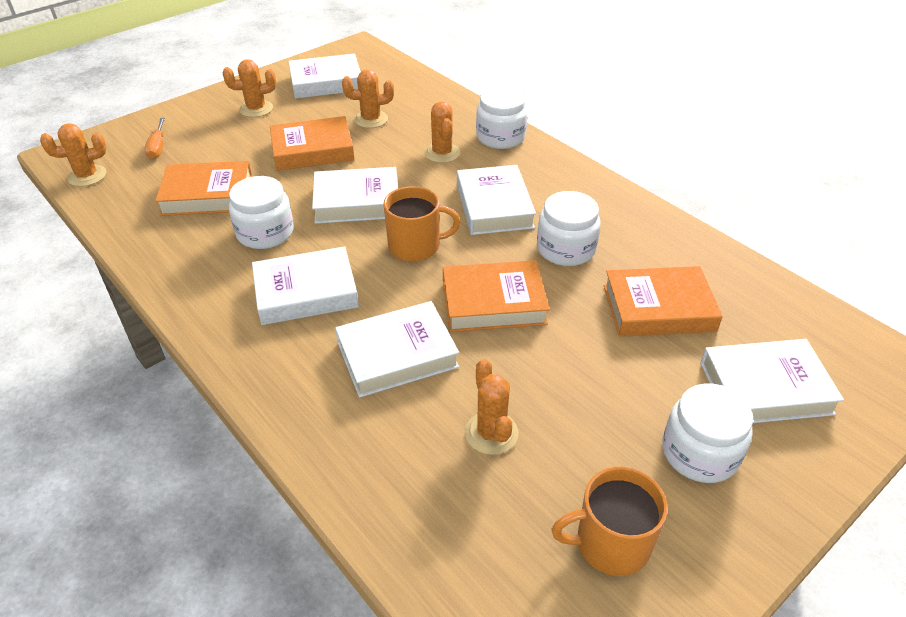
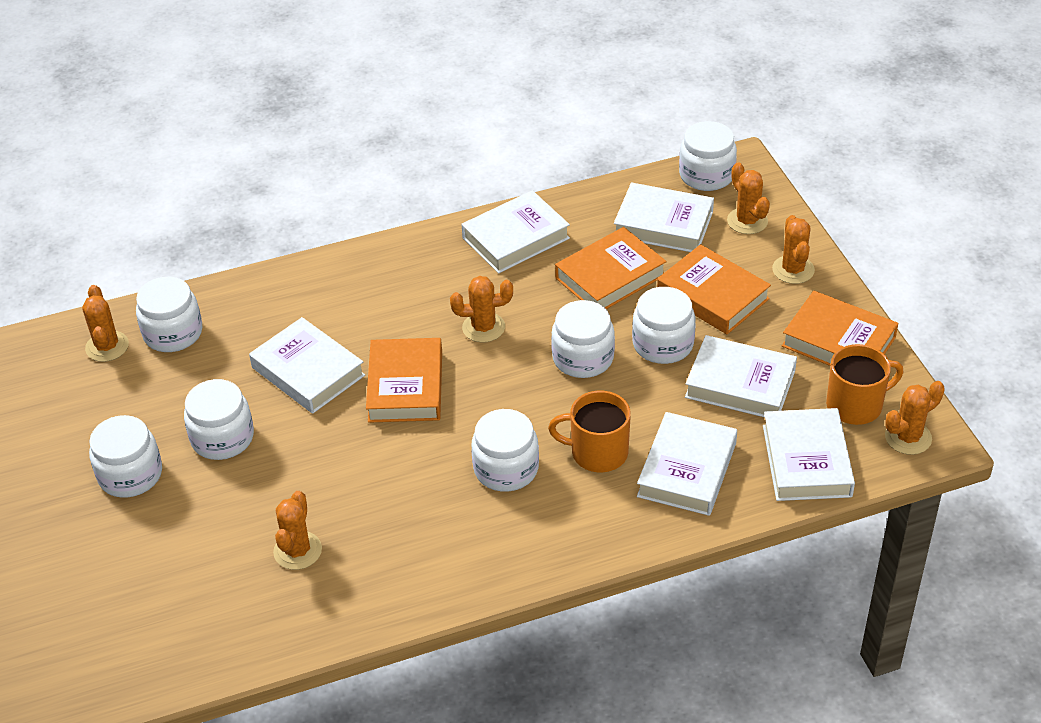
orange cactus: [40,123,107,187] [223,59,276,117] [342,69,394,128] [424,101,461,163] [465,359,518,455] = 5 -> [82,285,129,362] [273,491,322,570] [450,276,513,342] [727,162,770,234] [772,215,815,284] [885,381,945,455] = 6
orange screwdriver: [144,118,165,159] = 1 -> none = 0
white jar: [229,176,294,249] [476,86,528,149] [537,191,600,266] [662,383,753,483] = 4 -> [89,415,162,498] [136,277,203,352] [184,379,254,460] [472,409,539,492] [551,300,615,378] [632,287,695,364] [679,121,737,191] = 7

